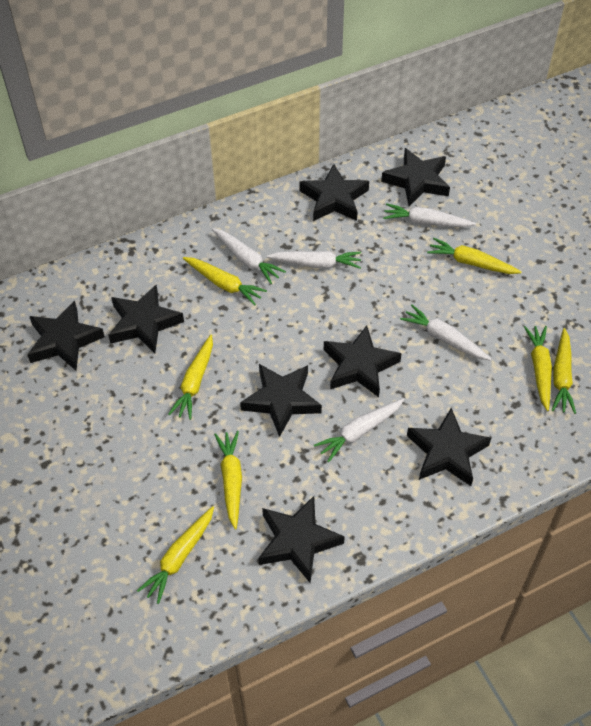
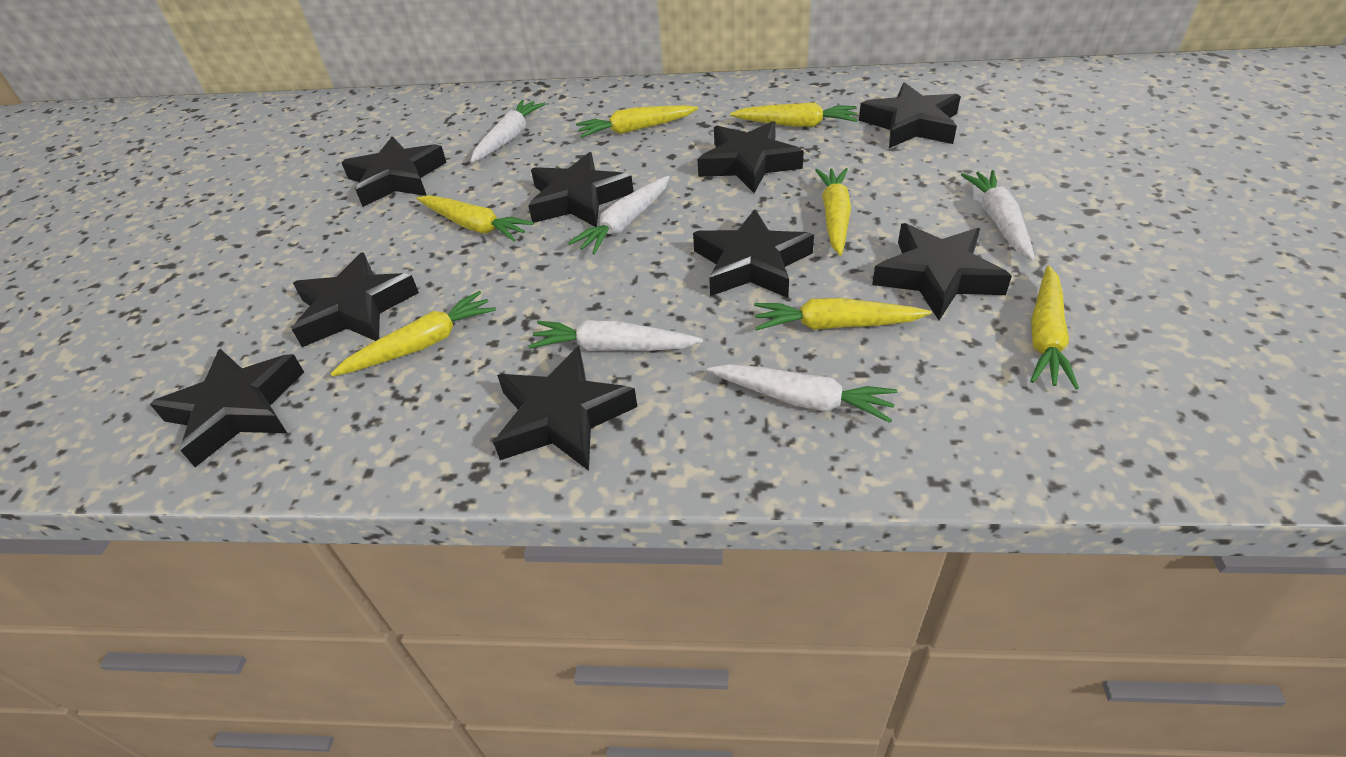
black star: [27,301,105,370] [108,285,184,353] [240,364,322,437] [258,496,345,582] [300,164,369,221] [324,325,402,397] [381,148,450,206] [407,408,491,486] = 8 -> [150,349,304,467] [292,252,419,347] [341,136,447,207] [493,346,637,471] [528,152,634,227] [693,209,814,298] [697,121,804,193] [859,82,961,148] [872,223,1012,320] = 9

